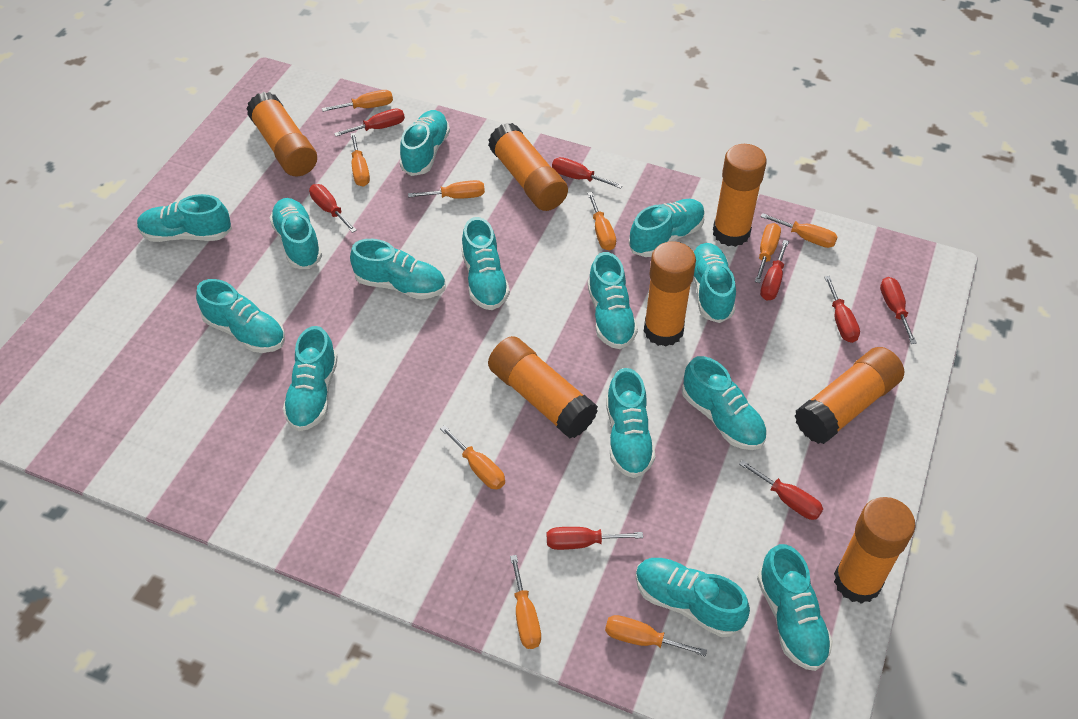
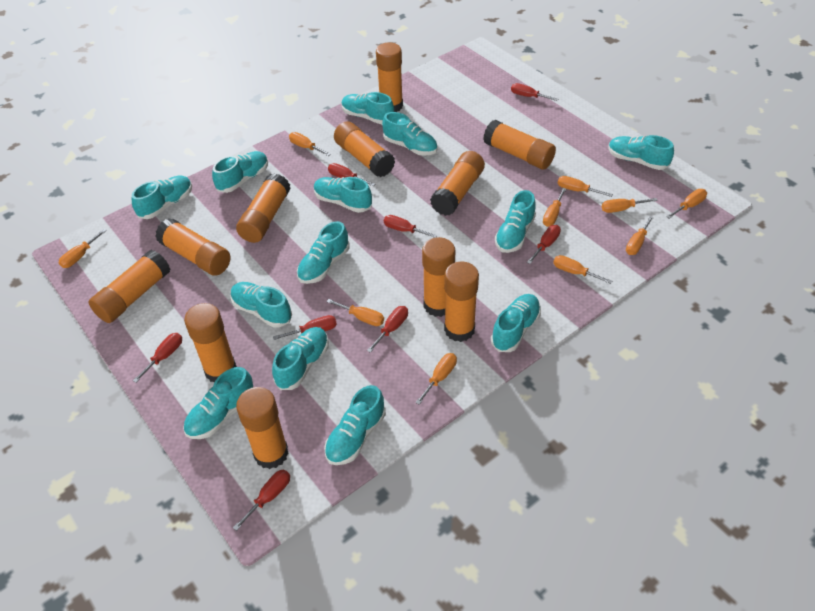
orange glue stick: [246,92,317,177] [488,123,568,211] [488,336,598,438] [644,241,696,347] [713,144,767,247] [795,347,904,444] [834,497,915,604] = 7 -> [88,250,170,323] [155,218,230,276] [184,303,237,383] [236,173,291,243] [236,387,289,469] [334,121,395,178] [376,42,403,112] [422,237,455,317] [430,151,485,216] [444,261,479,342] [483,120,556,170] = 11
orange screwdriver: [322,90,393,112] [350,133,370,187] [408,180,485,199] [440,425,505,489] [510,555,541,649] [587,192,616,251] [605,615,707,656] [755,223,781,283] [761,213,838,248] = 9 -> [59,229,107,268] [289,132,331,156] [326,299,384,326] [415,353,457,405] [543,188,566,227] [553,255,612,284] [557,176,613,197] [602,198,658,213] [626,216,654,255] [666,189,707,219] = 10
turquoise shoe: [137,194,232,242] [196,279,285,353] [270,198,322,269] [283,326,338,431] [350,239,445,300] [400,110,450,176] [461,217,510,310] [587,252,638,349] [606,368,655,478] [629,199,705,257] [636,558,750,637] [682,356,767,450] [693,243,736,323] [757,544,833,671] = 14 -> [132,176,192,219] [183,367,253,439] [212,151,268,193] [230,282,292,327] [272,327,329,390] [297,221,350,284] [314,177,372,213] [324,385,386,465] [342,92,394,124] [382,112,438,156] [491,294,541,352] [495,190,536,253] [608,135,674,170] = 13

